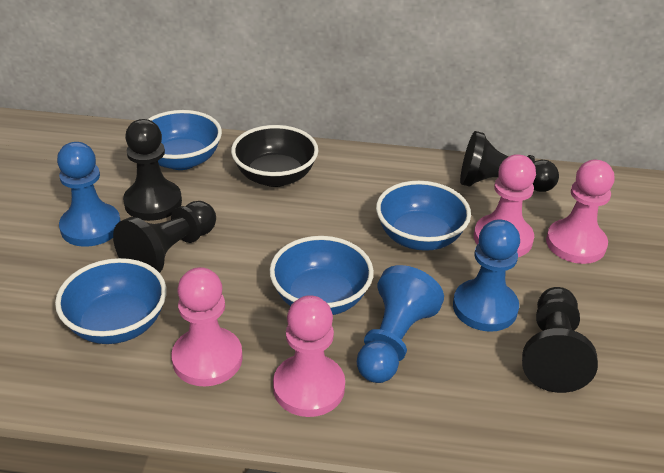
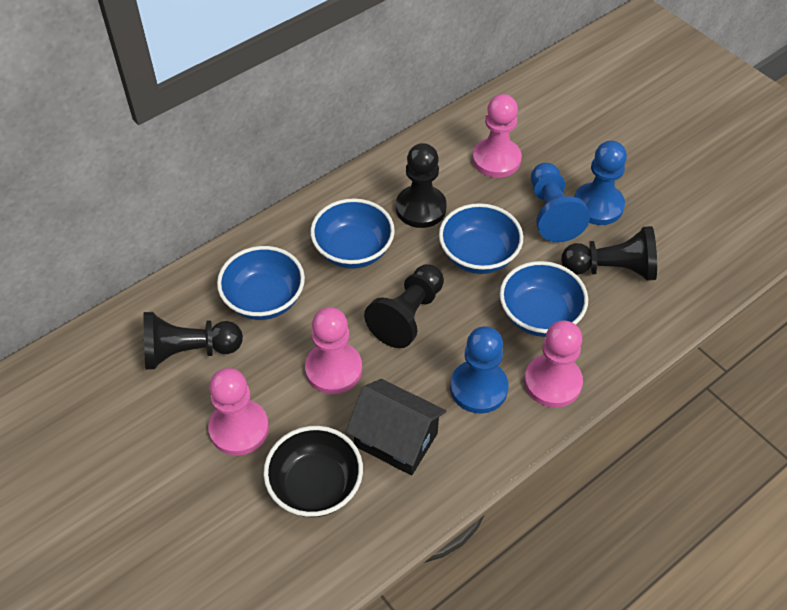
black house: none = 0 -> [346,379,446,475] = 1

